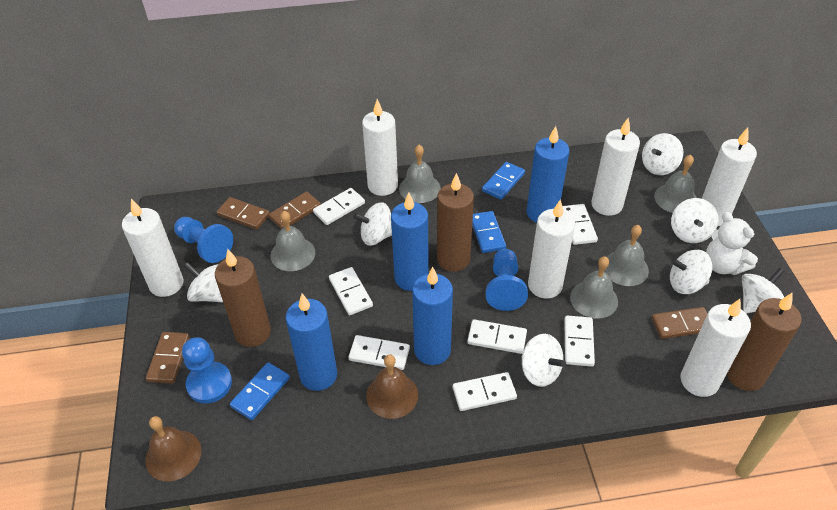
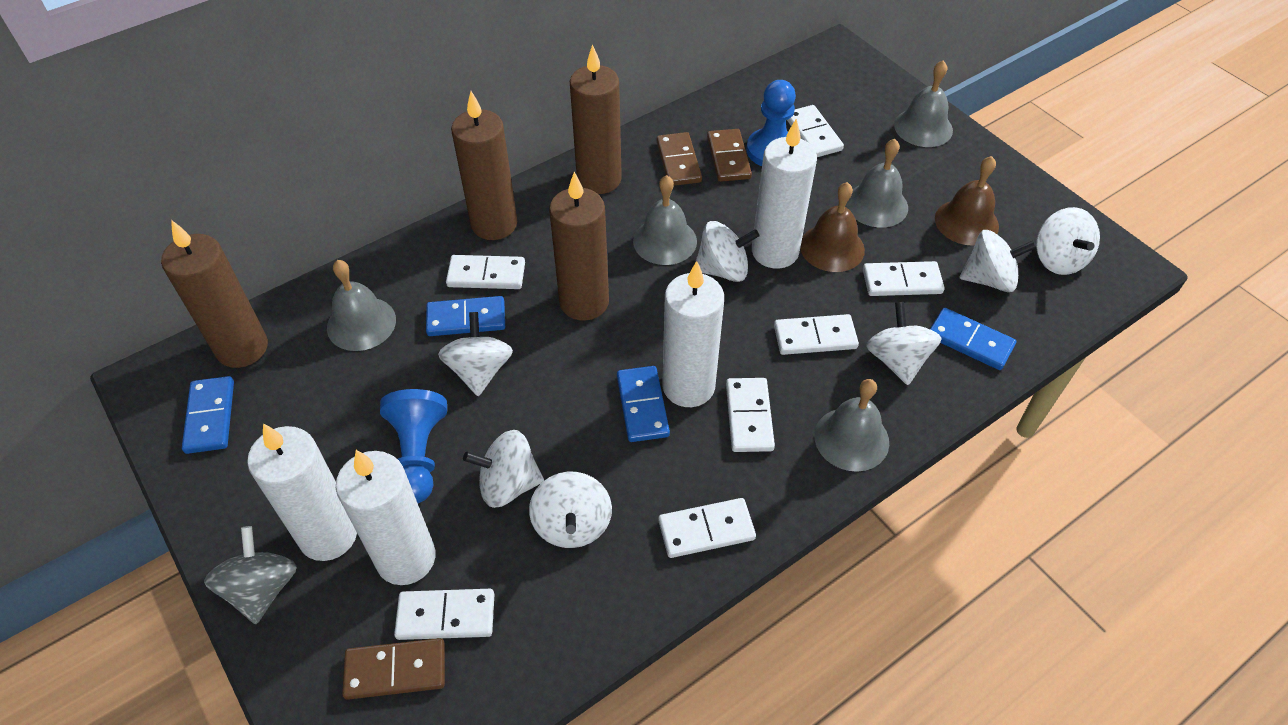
blue candle: [286,294,337,391] [391,193,429,291] [412,267,453,365] [527,126,570,223] = 4 -> none = 0
blue domino: [230,362,290,420] [472,211,506,253] [482,162,525,200] = 3 -> [182,376,234,454] [426,296,505,336] [617,366,670,442] [930,308,1016,370] = 4
blue pawn: [174,217,233,263] [182,337,232,404] [486,249,528,311] = 3 -> [380,389,447,503] [746,80,796,166] = 2
brown candle: [215,249,271,347] [437,173,474,272] [727,293,802,391] = 3 -> [161,220,268,368] [451,91,517,240] [549,172,609,321] [570,44,622,194] = 4
brown domino: [146,332,190,384] [217,197,270,230] [269,192,321,229] [651,307,708,339] = 4 -> [342,638,445,700] [657,132,702,186] [707,129,752,182] = 3
grey spinning top: none = 0 -> [204,526,297,624] = 1
white candle: [122,199,183,297] [362,99,398,196] [528,199,575,299] [591,118,640,216] [680,299,751,397] [702,128,757,226] = 6 -> [247,423,357,561] [336,450,436,585] [662,261,724,407] [752,119,817,269] = 4
white teddy bear: [706,212,758,275] = 1 -> none = 0

